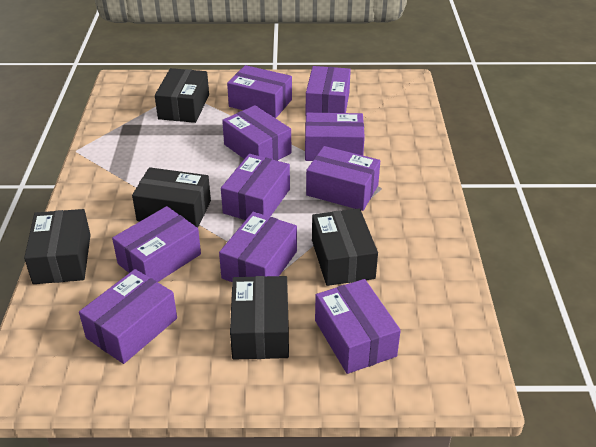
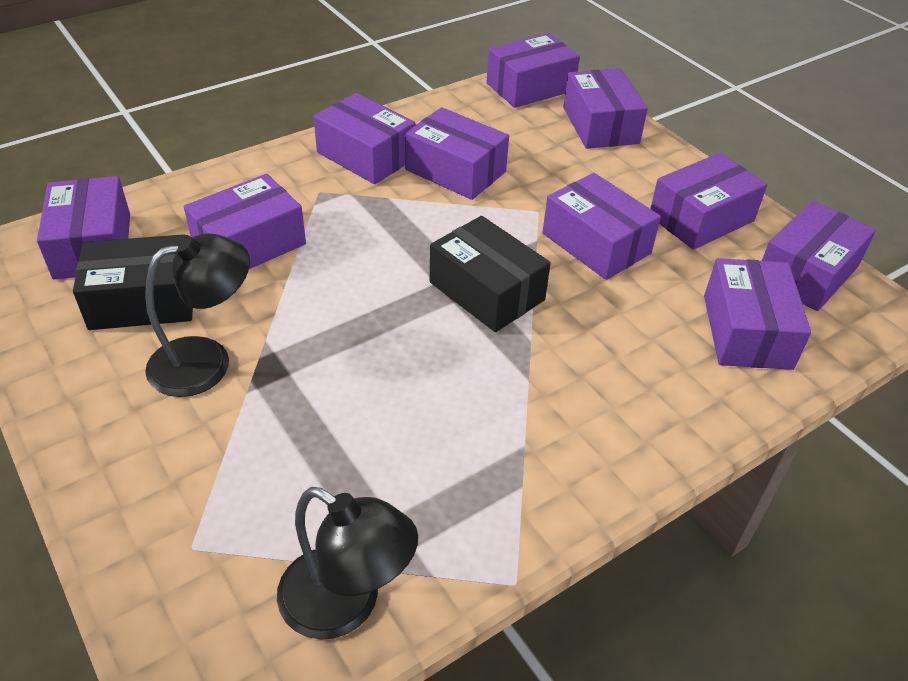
black box: [24,209,91,284] [132,167,211,228] [155,68,209,123] [230,276,289,359] [312,208,378,286] = 5 -> [73,234,193,330] [430,216,551,332] = 2
black lamp: none = 0 -> [145,233,250,397] [277,487,418,640] = 2

